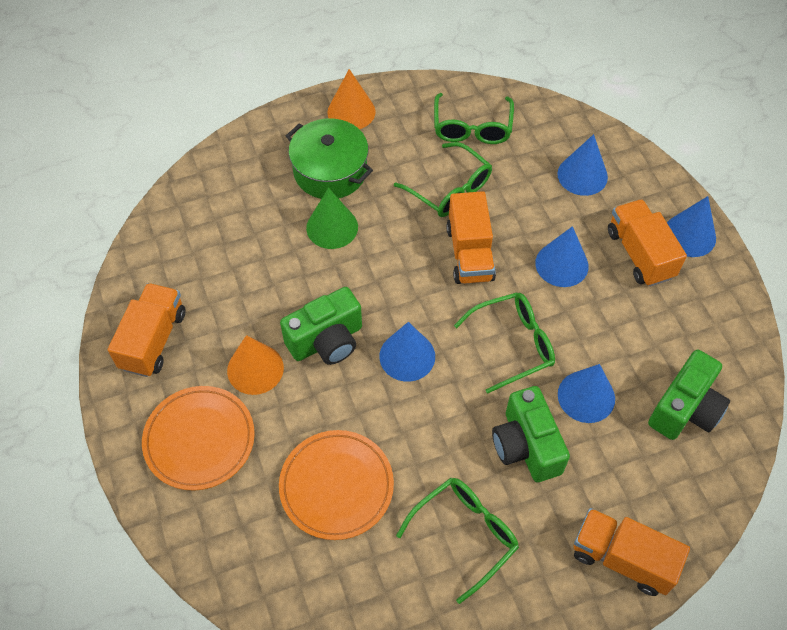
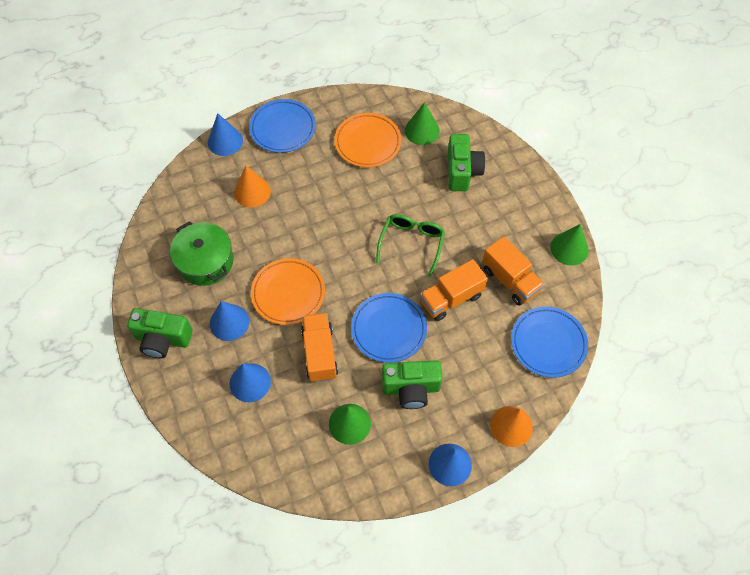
blue cone: [379,322,435,382] [535,226,589,287] [557,134,608,196] [558,364,615,423] [667,196,716,257] = 5 -> [208,113,243,156] [210,301,250,341] [230,363,271,402] [429,443,472,486] = 4
blue plate: none = 0 -> [249,99,316,153] [351,293,427,363] [511,307,588,378] = 3
green cone: [306,188,358,249] = 1 -> [329,404,371,445] [405,102,440,145] [550,224,589,266] = 3
green glasses: [394,142,492,217] [396,478,519,604] [434,93,514,144] [454,292,555,394] = 4 -> [376,214,445,277] = 1
orange truck: [108,283,186,377] [446,191,496,284] [574,508,690,596] [608,199,687,287] = 4 -> [301,313,338,382] [420,259,488,321] [482,236,545,306] = 3

